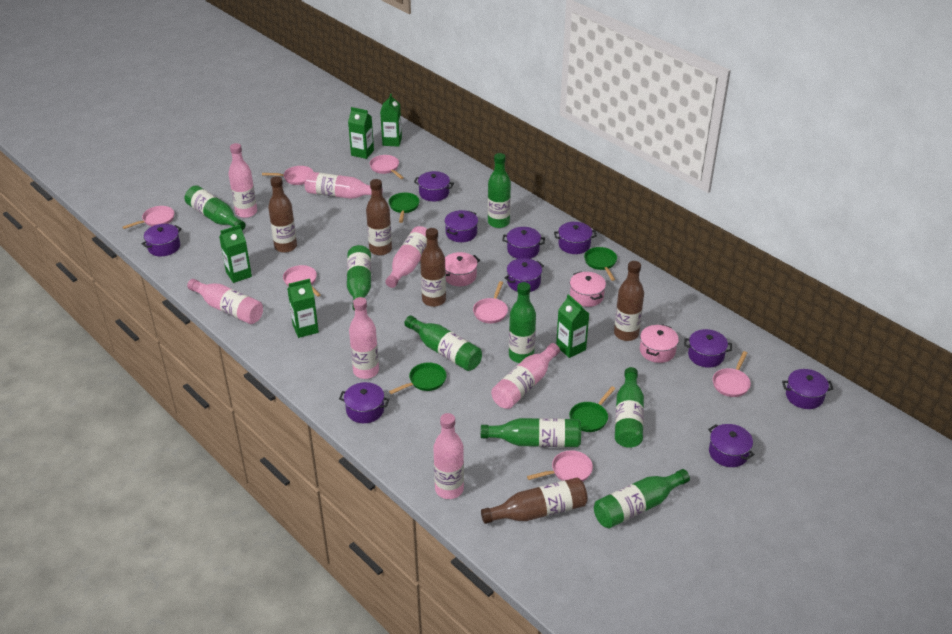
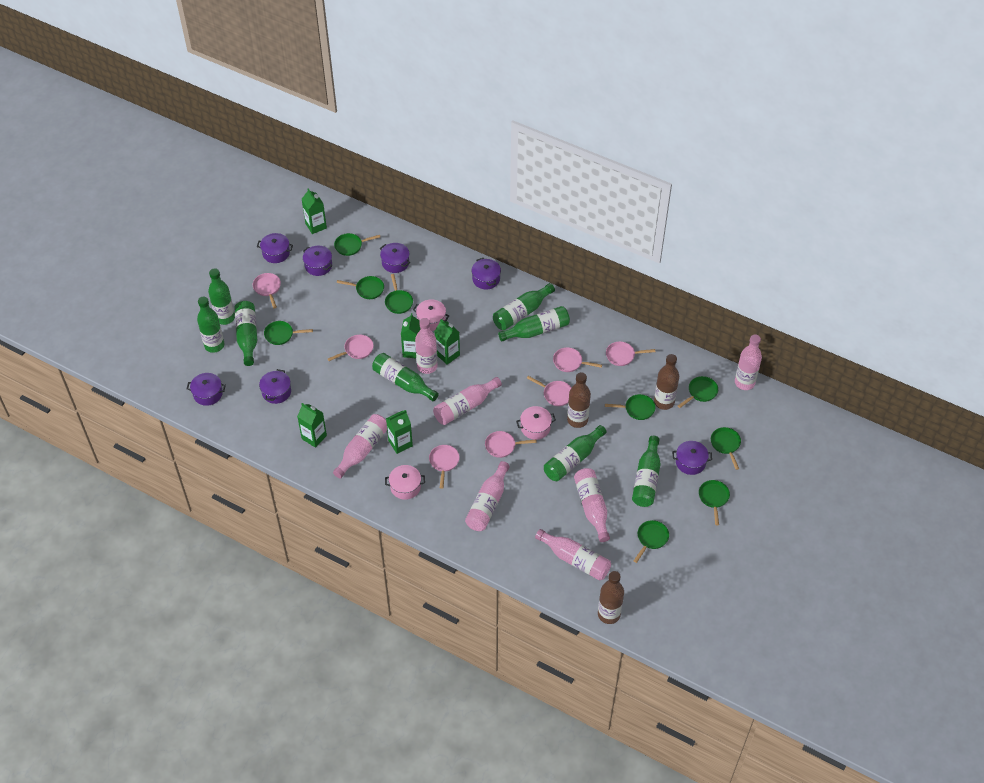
brown bottle: [268,176,297,253] [366,179,392,256] [420,228,446,307] [481,478,588,524] [614,261,644,341] = 5 -> [567,372,591,428] [598,571,624,624] [654,354,679,410] = 3
green pan: [389,192,420,223] [389,362,447,394] [569,386,616,432] [584,247,617,281] = 4 -> [264,321,313,345] [334,233,380,256] [337,276,384,299] [385,274,413,314] [605,394,655,420] [634,520,669,563] [678,376,718,408] [699,480,730,525] [711,427,741,470] = 9
purple pot: [141,224,181,256] [339,382,390,423] [414,171,454,201] [445,210,478,242] [502,227,545,259] [505,258,544,292] [554,222,597,254] [684,329,732,368] [708,424,755,467] [782,369,833,409] = 10 -> [187,373,226,406] [257,233,293,263] [259,369,291,404] [303,246,332,276] [380,243,410,273] [471,258,501,289] [672,441,712,475] = 7

